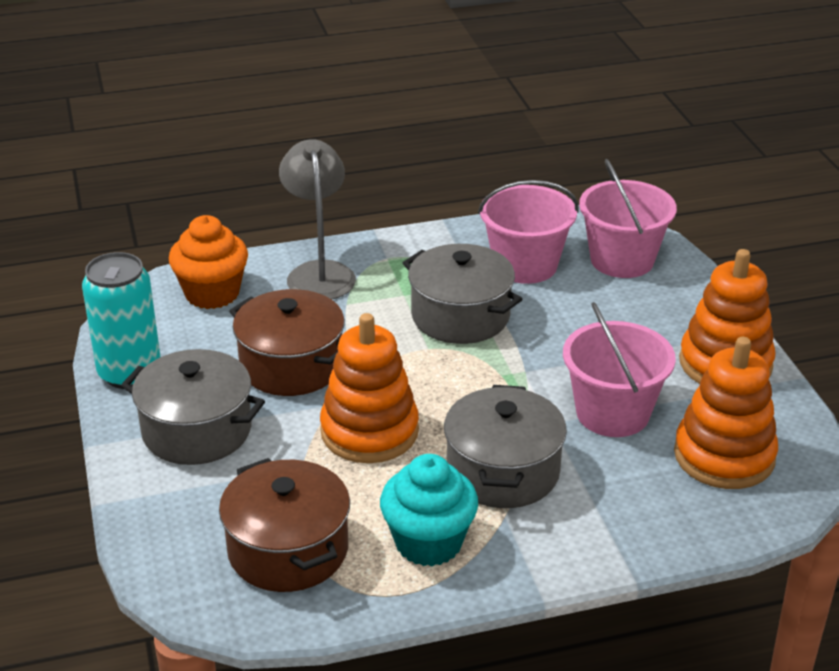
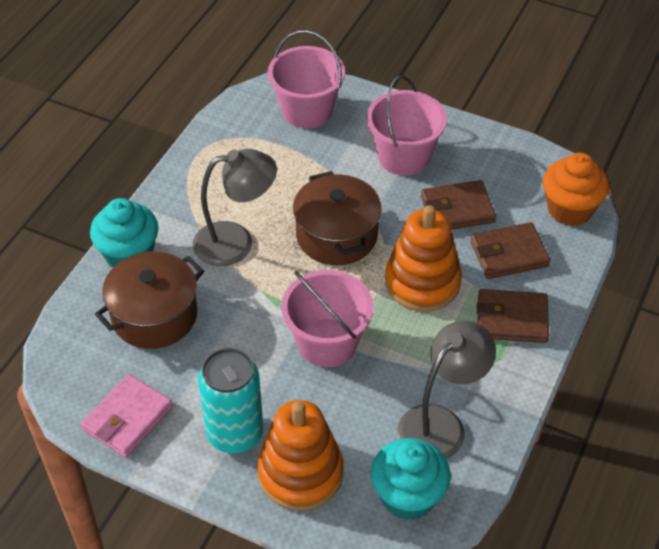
brown wallet: none = 0 -> [421,180,496,230] [470,222,551,279] [477,289,549,343] = 3
grey lamp: [279,139,356,300] = 1 -> [193,149,277,266] [397,320,496,459] = 2
grey pot: [121,349,265,465] [403,244,522,344] [444,385,567,508] = 3 -> none = 0
orange stacking toy: [320,313,419,463] [674,337,778,489] [679,249,776,384] = 3 -> [257,400,343,511] [385,205,462,312] = 2
pink wallet: none = 0 -> [81,374,173,458] = 1
turquoise cupcake: [380,454,478,566] = 1 -> [90,198,159,267] [371,438,450,520] = 2

